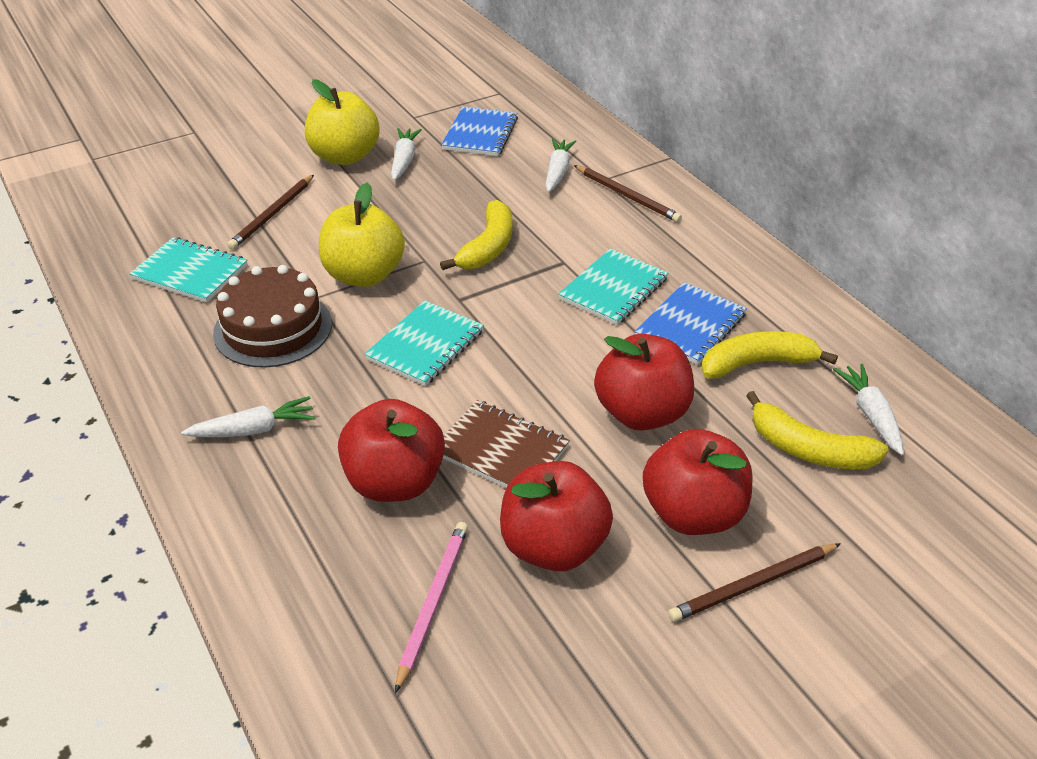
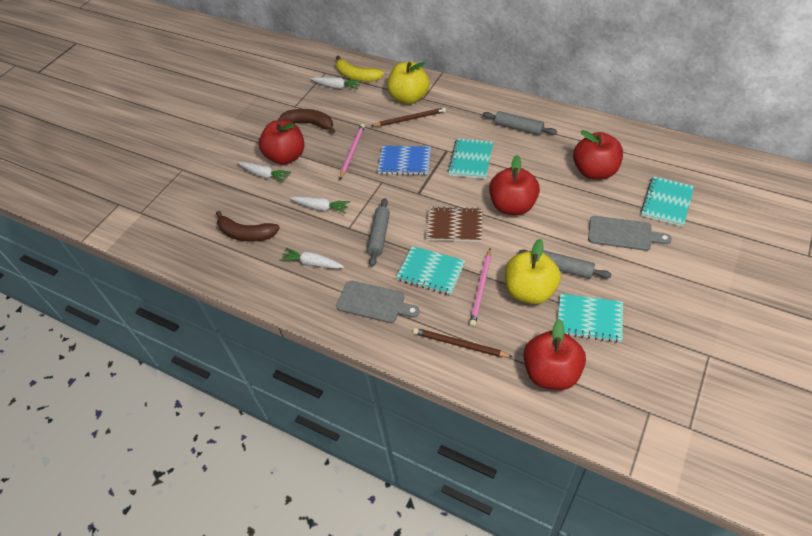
blue notebook: [441,106,518,156] [634,282,747,365] = 2 -> [378,146,431,175] = 1
brown banana: none = 0 -> [216,211,280,242] [278,109,335,133] = 2
brown cake: [213,265,332,368] = 1 -> none = 0
brown pencil: [227,175,314,249] [574,165,682,222] [668,543,841,622] = 3 -> [372,107,446,127] [413,328,512,357] = 2
grey cutting board: none = 0 -> [336,281,420,323] [588,216,672,251] = 2
grey rolling pin: none = 0 -> [367,198,390,267] [483,111,557,135] [518,249,612,279] = 3
pink pencil: [395,522,468,693] = 1 -> [340,124,365,179] [469,248,491,326] = 2
turquoise notebook: [129,237,248,303] [364,301,484,386] [558,249,668,325] = 3 -> [396,246,465,295] [448,138,493,179] [558,293,623,343] [640,176,694,227] = 4
yellow banana: [440,200,512,270] [701,331,838,379] [746,391,889,469] = 3 -> [336,55,384,82] = 1

